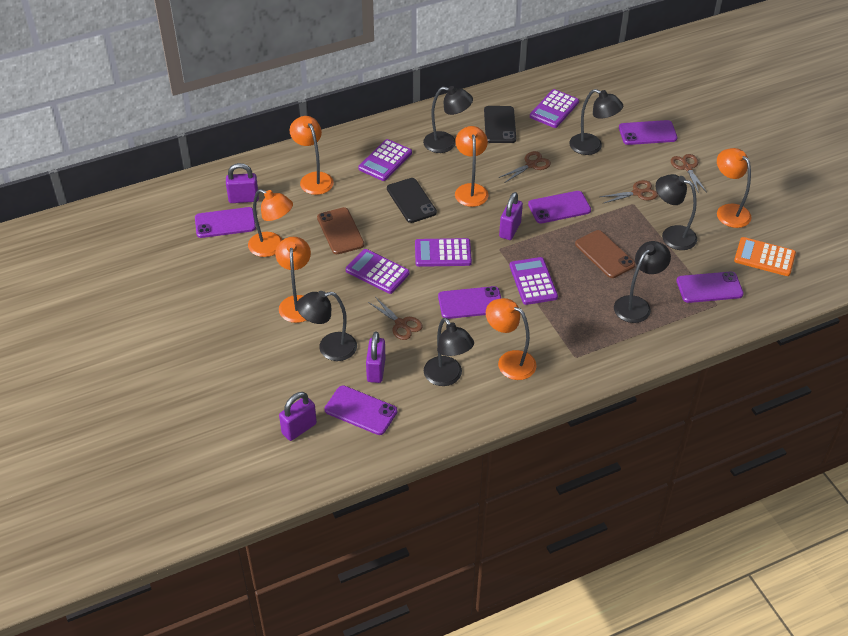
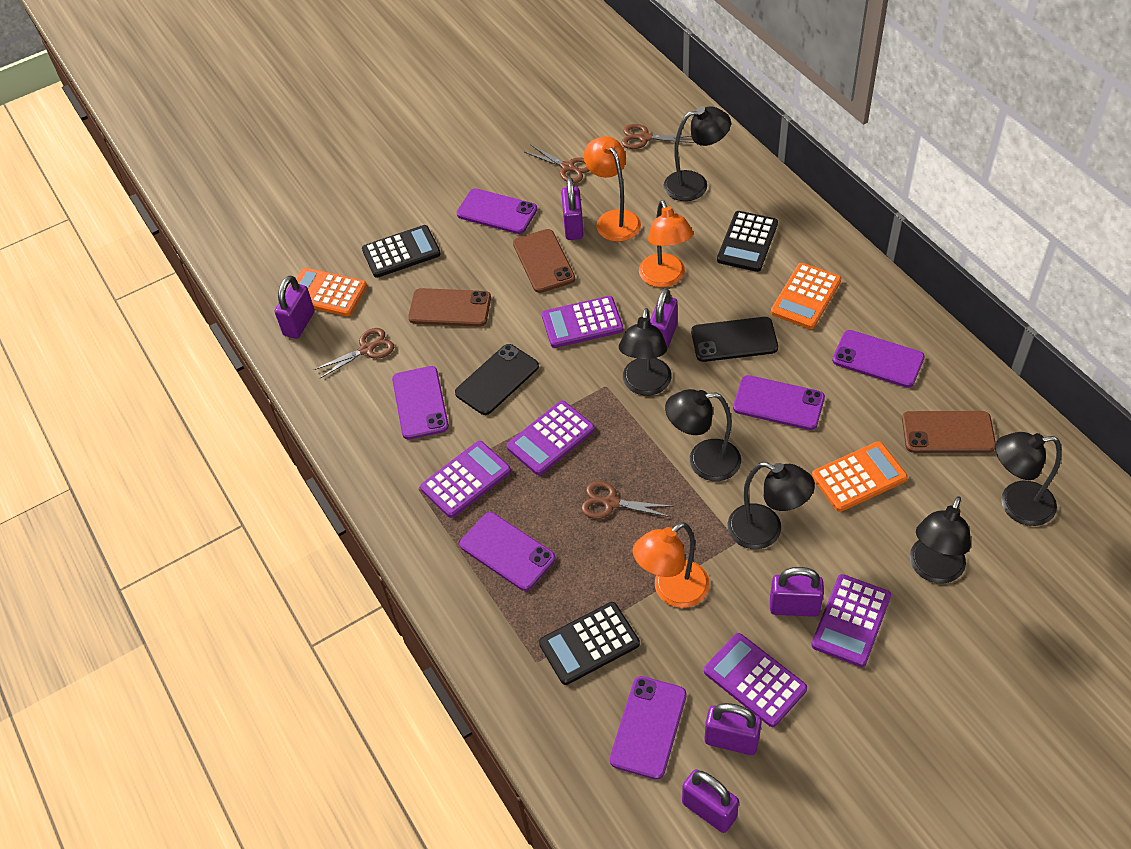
black calculator: none = 0 -> [362,225,441,278] [539,602,640,685] [717,211,778,272] = 3
brown phone: [317,207,364,254] [575,230,635,278] = 2 -> [408,288,491,327] [513,229,575,293] [902,411,996,453] = 3
orange calculator: [734,237,796,276] = 1 -> [296,268,367,316] [771,263,841,329] [812,441,908,512] = 3
orange lamp: [248,189,293,257] [275,237,311,323] [290,116,334,195] [455,126,488,207] [486,298,537,380] [717,148,751,228] = 6 -> [583,136,641,242] [633,522,710,608] [639,200,693,287] = 3
purple padlock: [226,163,259,203] [279,392,317,441] [366,331,386,383] [499,192,523,240] = 4 -> [275,275,315,339] [561,177,584,240] [650,288,678,350] [682,769,739,833] [705,703,762,755] [770,567,824,617] = 6

